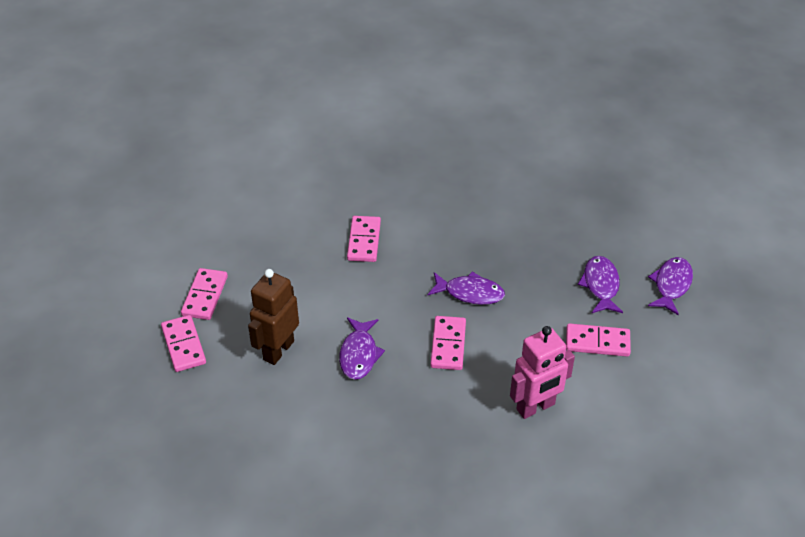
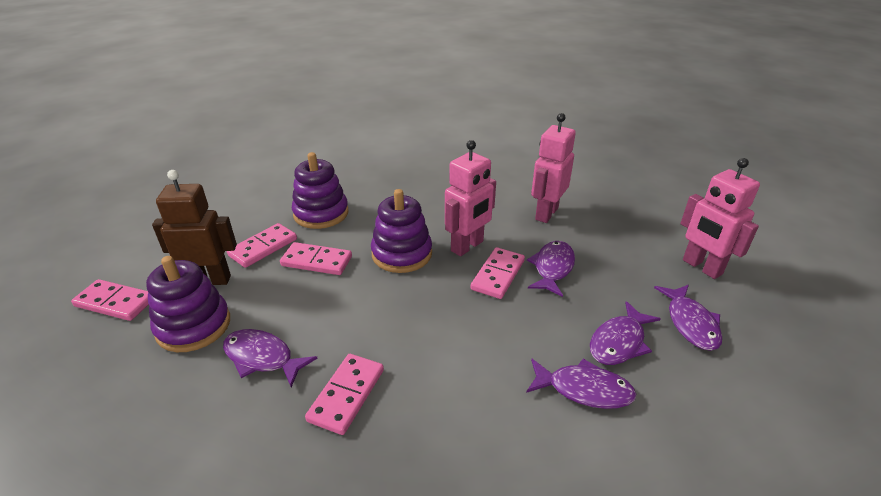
pink robot: [510,326,575,419] = 1 -> [445,140,496,256] [531,113,576,223] [680,158,760,279] = 3
purple fish: [339,318,385,380] [428,271,505,305] [578,256,623,313] [648,257,693,315] = 4 -> [223,329,317,387] [526,358,637,409] [527,241,575,297] [590,301,661,365] [654,285,722,351] = 5
purple stacking toy: none = 0 -> [146,256,230,352] [292,152,349,229] [371,189,432,273] = 3

